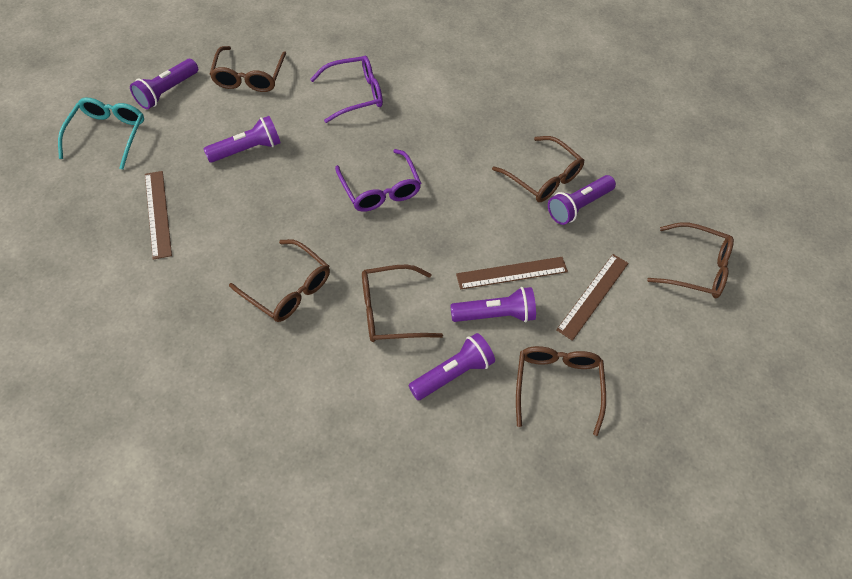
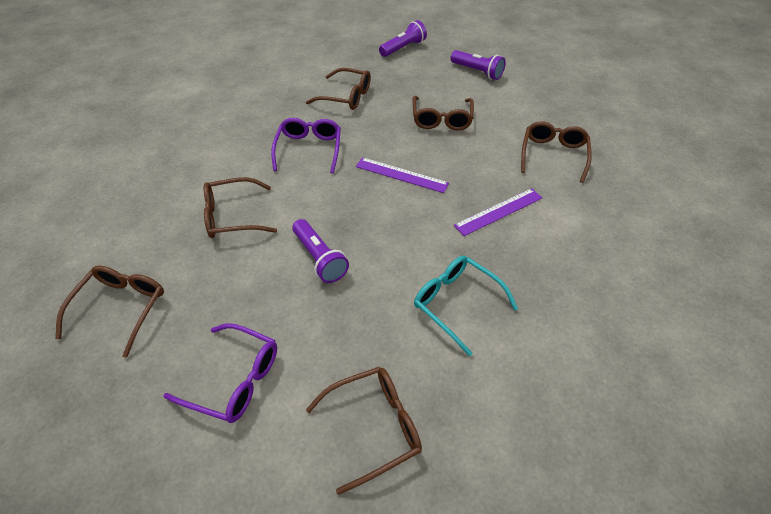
brown ruler: [145,171,172,260] [456,257,568,290] [556,254,629,341] = 3 -> none = 0
purple flashlight: [130,59,198,109] [203,116,281,163] [409,333,495,400] [450,287,536,322] [548,175,616,225] = 5 -> [292,219,349,283] [379,20,427,57] [450,50,505,80] = 3
purple ruler: none = 0 -> [356,157,449,193] [454,188,542,236] = 2

